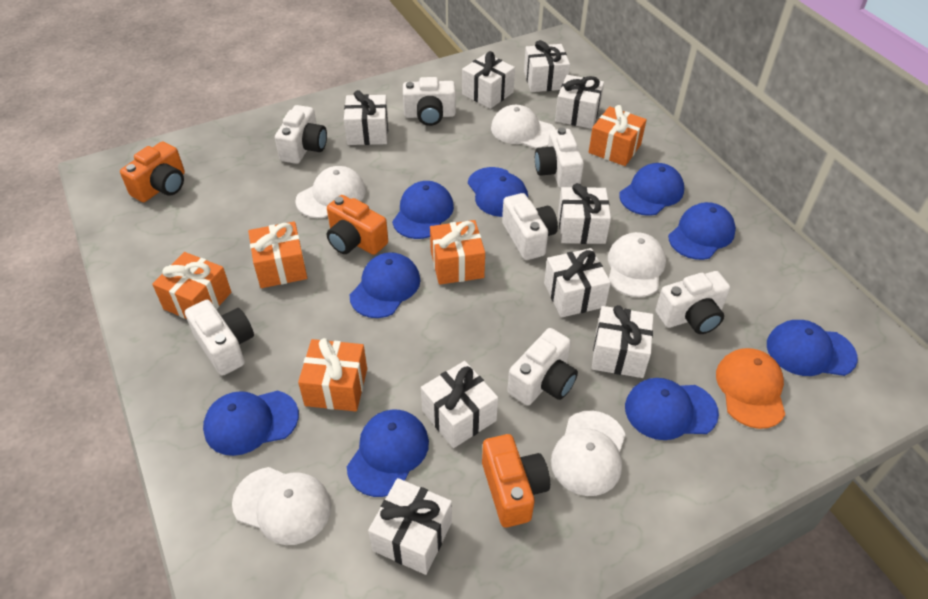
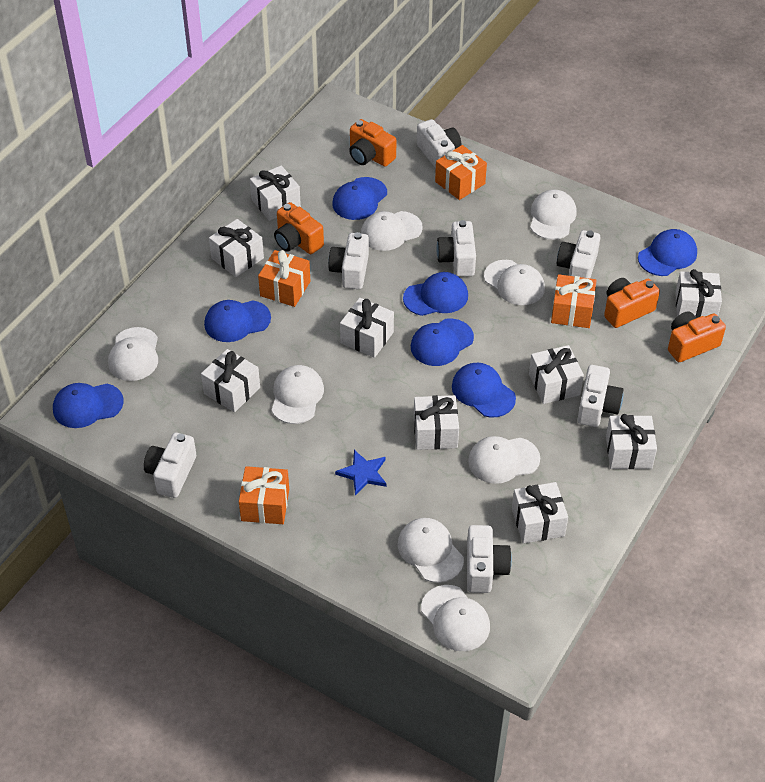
blue cap: [203,391,299,456] [347,409,429,497] [350,252,420,318] [392,181,454,239] [468,167,528,217] [619,163,684,216] [625,378,719,440] [668,202,736,260] [767,320,858,376] = 9 -> [53,383,124,428] [204,300,271,342] [332,177,387,220] [403,272,468,316] [411,318,474,366] [452,363,516,418] [638,229,697,276] = 7
blue star: none = 0 -> [335,450,387,496] = 1
orange camera: [120,141,185,202] [327,195,388,255] [482,434,550,528] = 3 -> [274,202,324,254] [349,119,396,167] [604,278,660,328] [668,311,726,362] = 4
orange cap: [716,348,785,429] = 1 -> none = 0
orange gift: [152,252,231,319] [248,221,307,288] [298,338,367,411] [430,220,485,285] [589,105,647,166] = 5 -> [239,466,289,524] [258,250,310,307] [435,145,487,200] [551,274,597,328] = 4
white cap: [232,467,331,545] [295,166,366,218] [491,105,556,149] [551,410,626,496] [608,232,666,297] = 5 -> [108,327,158,381] [271,365,324,424] [361,211,423,251] [397,518,464,583] [421,585,490,651] [468,436,540,484] [484,260,545,305] [530,189,577,240] = 8

